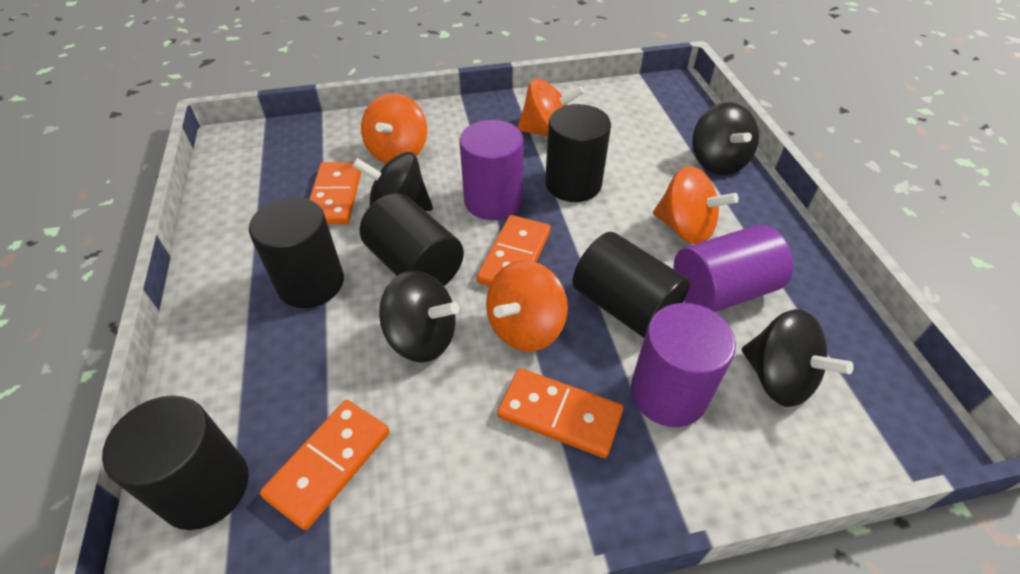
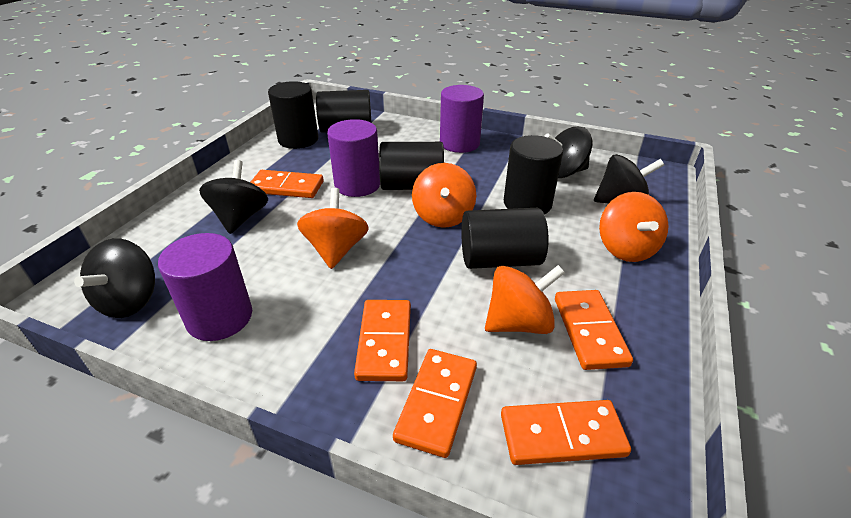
orange domino: [260,400,389,530] [309,162,361,224] [477,215,551,286] [497,368,624,458] = 4 -> [250,170,324,198] [354,300,411,381] [393,349,477,458] [501,400,631,465] [555,290,633,370] = 5

